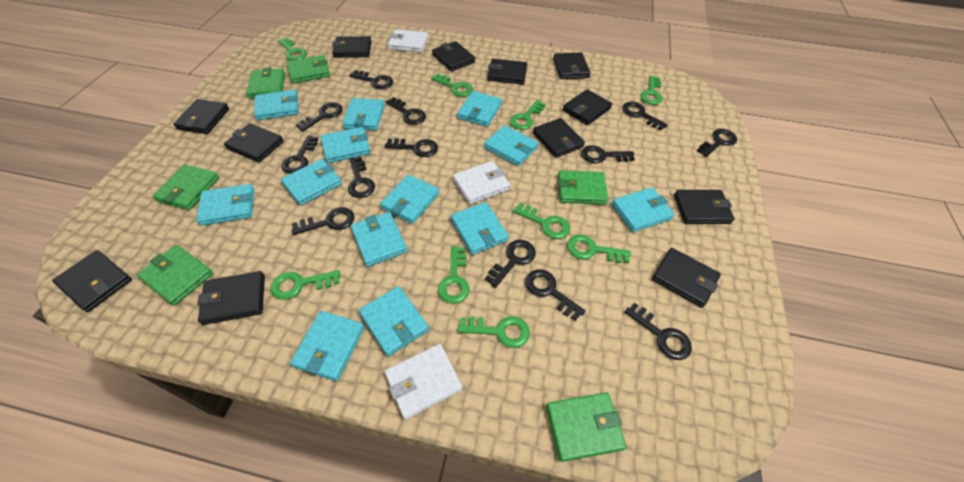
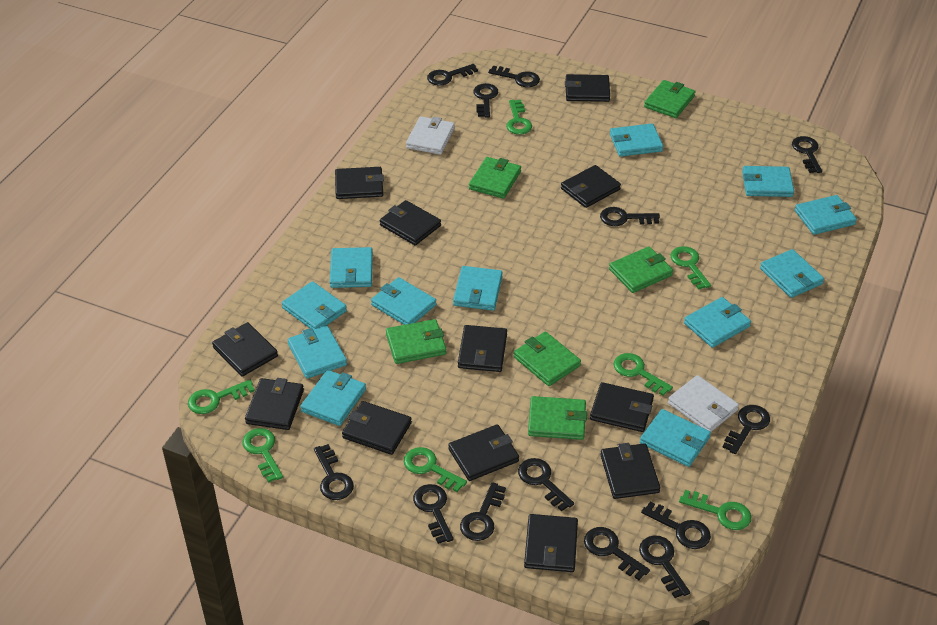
green key: [270,270,340,300] [278,38,307,61] [431,73,473,97] [438,246,469,304] [458,316,530,348] [510,100,546,130] [513,203,570,239] [567,235,631,263] [640,76,663,105] = 9 -> [188,380,255,414] [242,428,283,483] [404,447,467,492] [506,100,532,135] [613,353,673,396] [670,246,711,290] [679,490,751,530] = 7
turquoise wallet: [196,184,254,226] [254,90,299,120] [281,159,342,206] [290,311,364,381] [321,127,371,163] [342,98,385,130] [351,212,407,267] [359,286,429,357] [380,174,439,224] [451,202,509,255] [457,91,502,127] [484,125,538,166] [612,187,675,232] = 13 -> [282,281,347,330] [288,326,347,379] [300,370,366,426] [330,247,373,288] [371,277,436,325] [453,266,503,311] [610,123,663,157] [640,409,711,467] [684,297,751,348] [742,166,794,197] [760,249,824,298] [795,195,857,235] = 12
white wallet: [385,344,462,420] [388,29,428,52] [453,161,510,204] = 3 -> [406,116,455,155] [668,375,739,432] = 2

